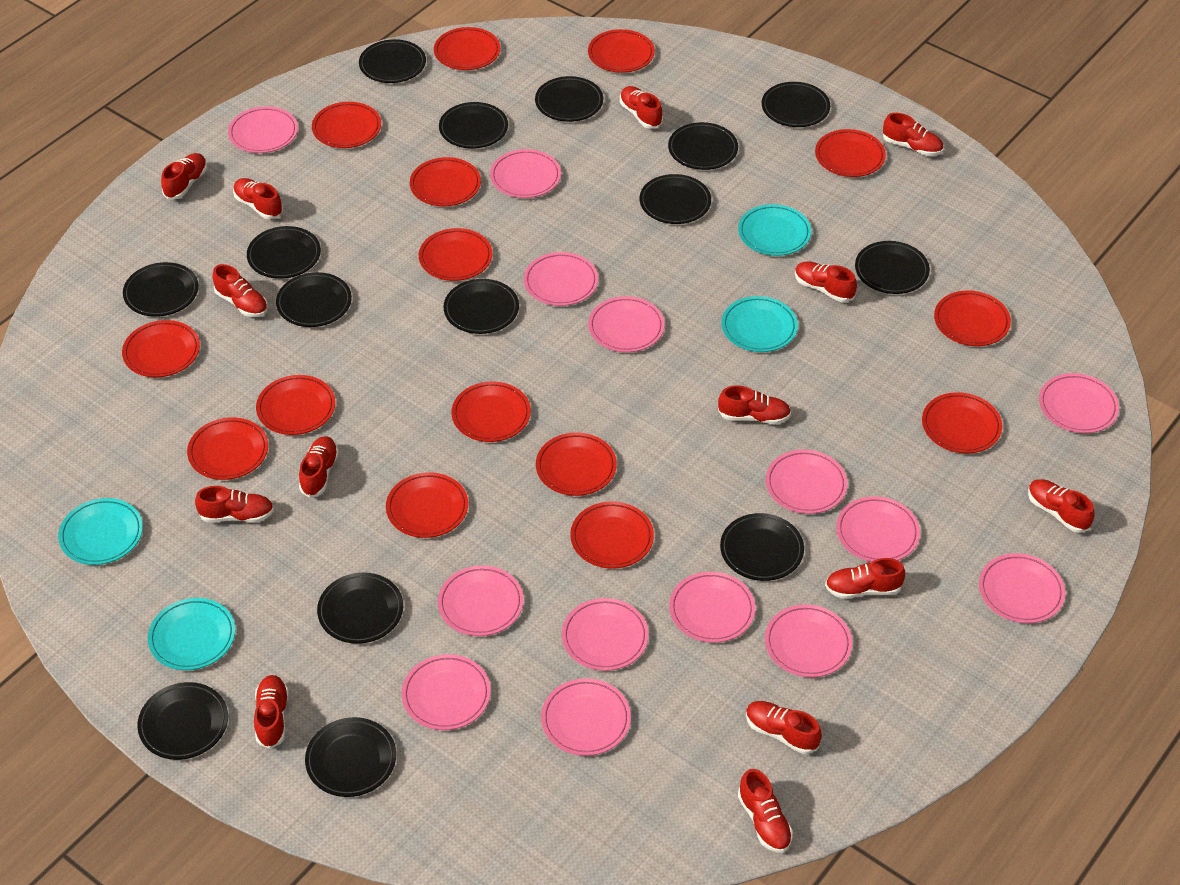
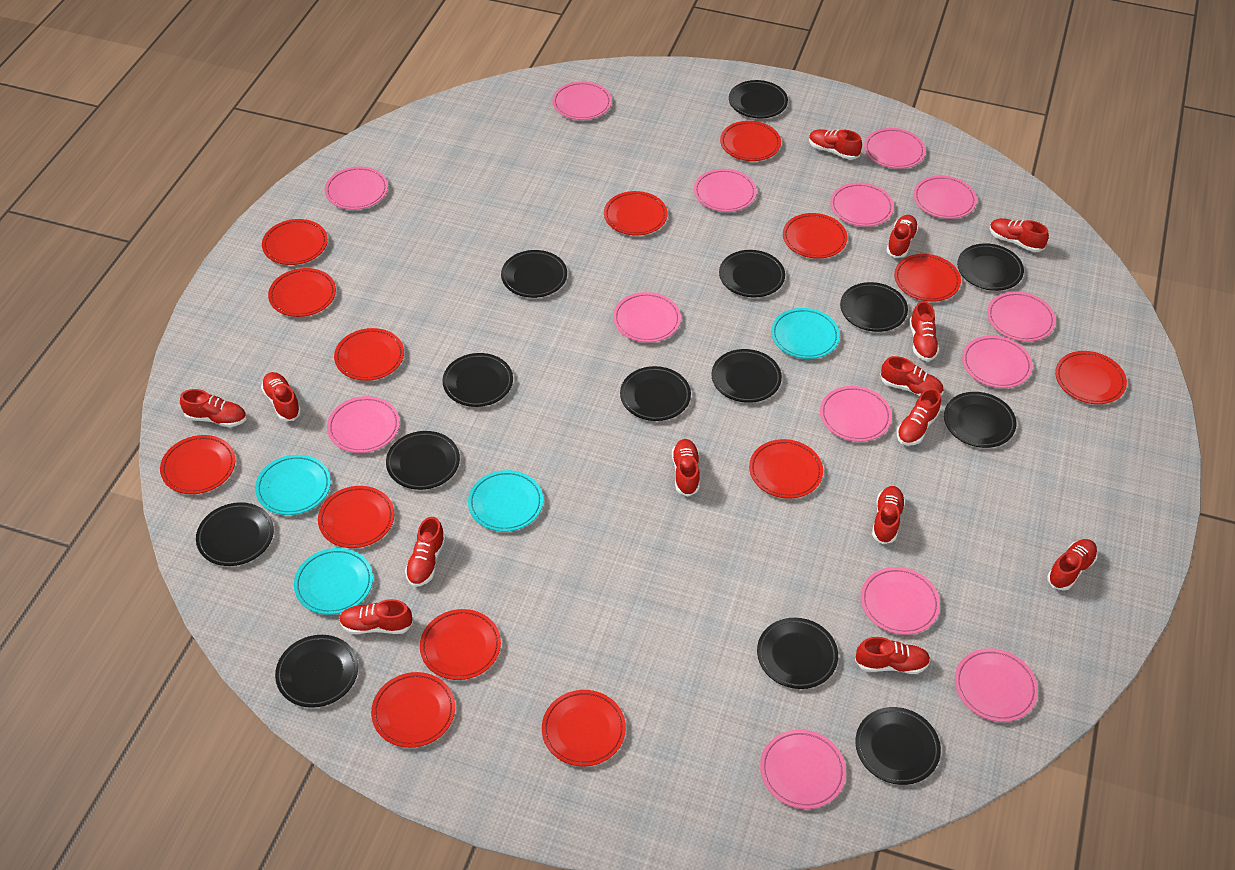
black plate: [123,262,199,317] [138,682,228,760] [247,226,321,279] [276,272,352,327] [305,717,396,797] [317,572,403,644] [359,39,426,83] [439,102,508,149] [443,279,519,334] [535,76,603,122] [640,174,711,224] [668,122,738,170] [720,513,804,581] [762,82,830,127] [855,241,930,294] = 15 -> [196,502,274,566] [275,635,358,708] [386,431,460,490] [442,353,513,407] [501,250,567,298] [620,366,691,421] [711,349,782,403] [719,250,785,297] [729,80,788,118] [757,618,838,689] [840,282,908,332] [855,707,941,785] [944,392,1016,448] [957,243,1024,291] = 14
red plate: [122,320,200,377] [187,417,268,480] [256,375,335,435] [312,102,381,148] [386,472,468,538] [410,157,481,206] [419,228,492,281] [434,27,500,70] [452,381,531,442] [536,433,617,496] [570,501,654,568] [588,29,655,73] [815,129,886,177] [922,392,1002,454] [934,291,1011,346] = 15 -> [160,435,235,494] [262,219,328,265] [268,268,336,317] [318,486,394,548] [334,328,404,381] [371,672,455,748] [420,609,501,680] [542,690,626,767] [604,191,667,235] [720,121,781,161] [749,439,823,499] [783,213,848,259] [894,254,961,302] [1055,351,1127,404] = 14

